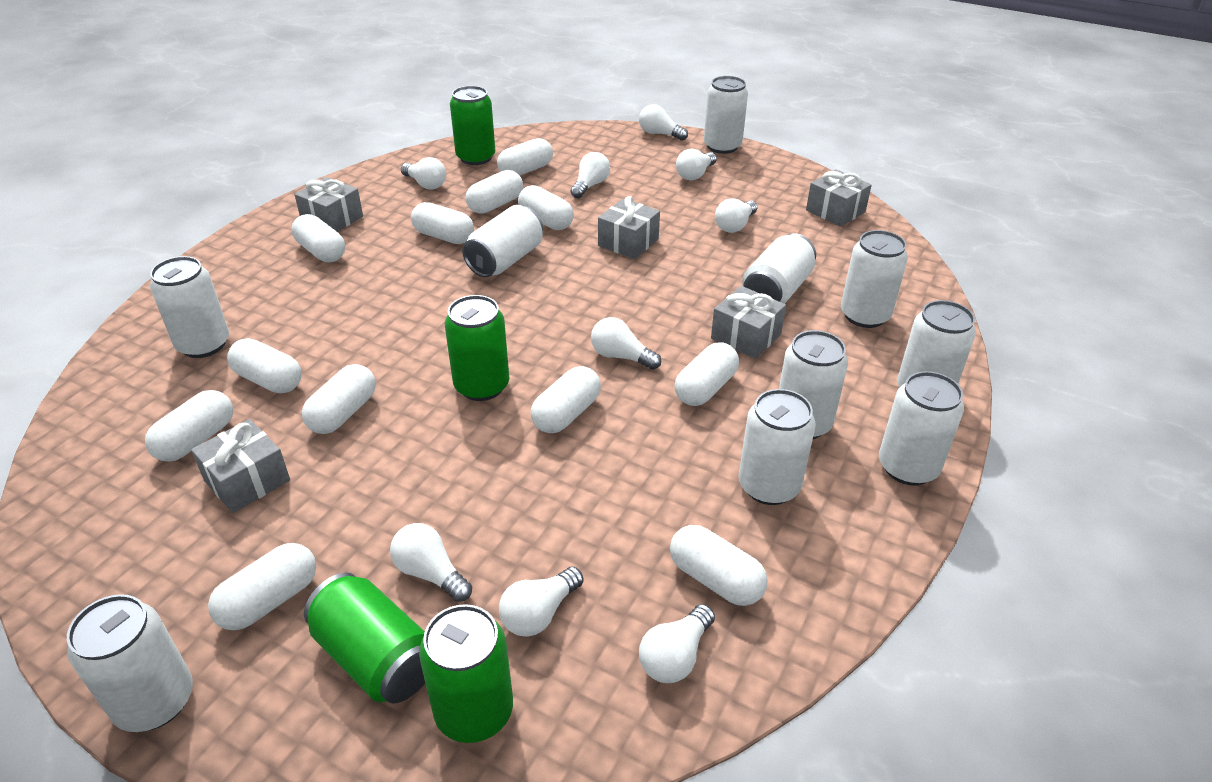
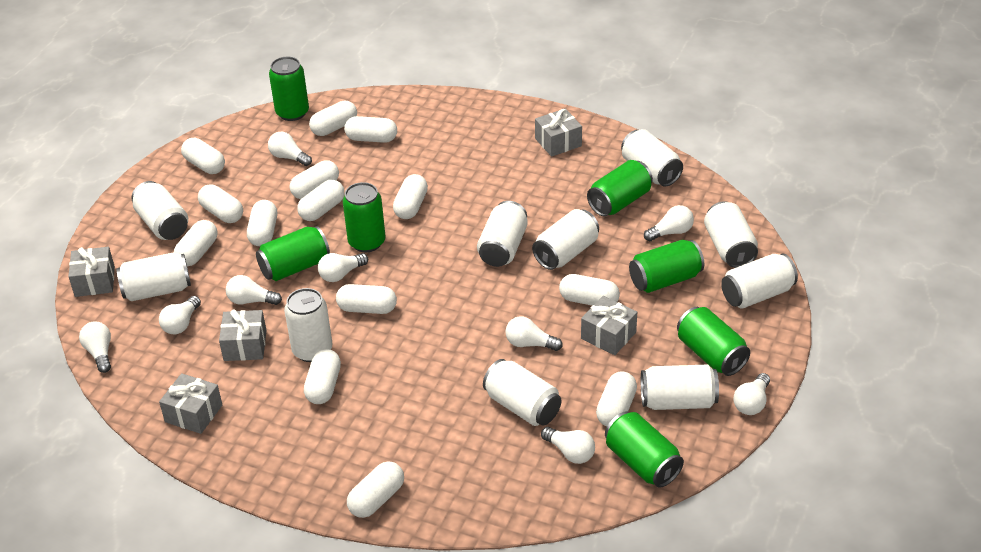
green can: [304,572,425,703] [419,604,513,743] [445,295,509,401] [450,86,495,165] = 4 -> [256,226,330,281] [269,57,309,121] [343,182,386,252] [587,160,653,216] [605,411,684,488] [629,240,704,293] [677,307,750,376] = 7
white capsule: [145,390,233,462] [208,543,316,630] [227,338,302,394] [292,214,345,262] [302,364,376,434] [411,202,474,244] [466,170,523,214] [497,138,553,175] [518,185,574,230] [531,366,601,433] [670,525,768,606] [674,342,739,406] = 12 -> [174,220,217,266] [181,138,225,174] [198,184,243,223] [247,200,277,246] [290,160,339,199] [297,180,345,221] [304,349,341,404] [309,101,357,136] [336,284,397,314] [344,116,397,143] [347,461,404,518] [393,174,428,219] [559,274,620,306] [596,371,637,426] = 14

